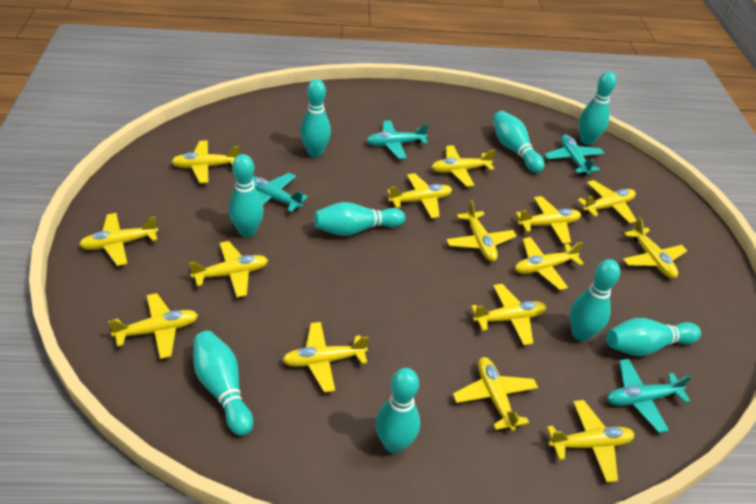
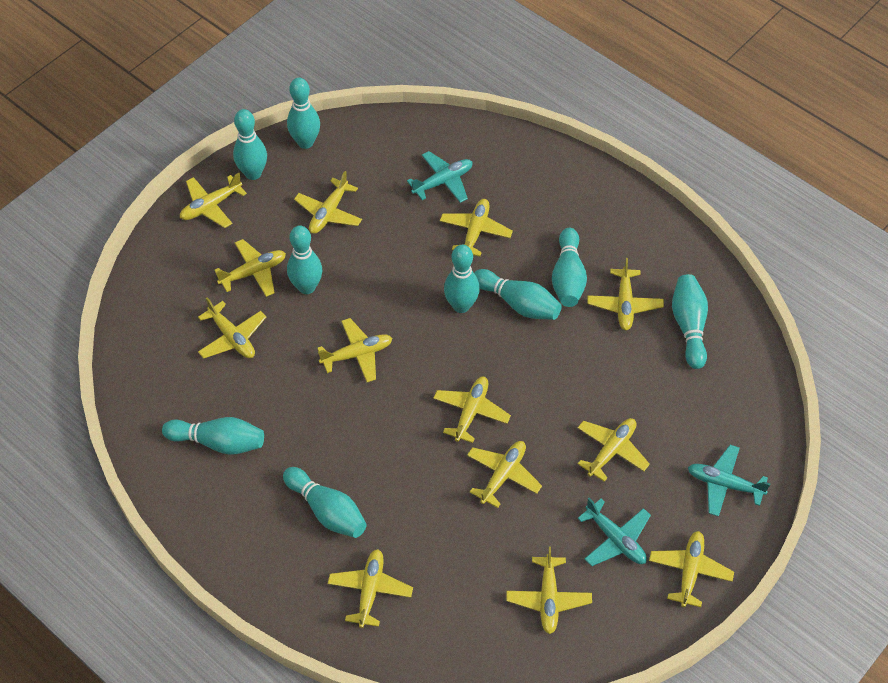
turquoise plane: [252,173,308,212] [366,120,429,159] [545,135,604,176] [607,359,692,433] = 4 -> [407,151,473,203] [577,498,651,566] [688,445,770,517] = 3
yellow plane: [79,213,158,266] [108,293,198,359] [171,140,239,183] [189,241,268,297] [283,322,369,393] [387,173,452,218] [431,145,495,187] [447,200,516,261] [453,357,538,431] [471,284,546,345] [515,237,584,290] [516,196,581,244] [547,400,635,482] [578,180,637,223] [623,217,687,278] = 15 -> [180,173,247,228] [198,297,266,359] [214,239,286,297] [294,171,362,234] [317,318,392,382] [328,549,413,628] [433,377,511,443] [440,199,513,257] [467,441,542,508] [506,547,592,634] [578,418,650,482] [587,258,664,330] [649,531,734,607] = 13

